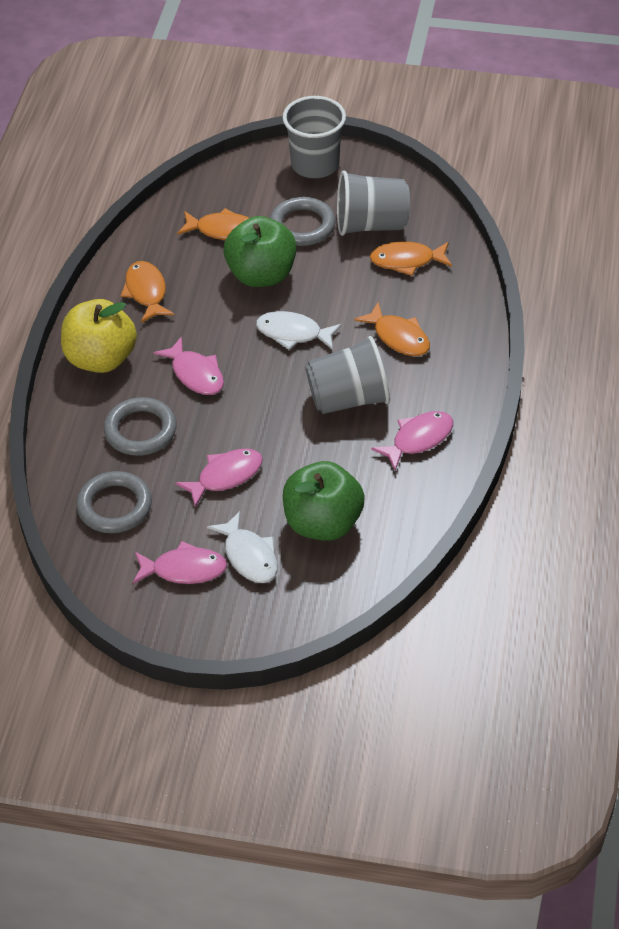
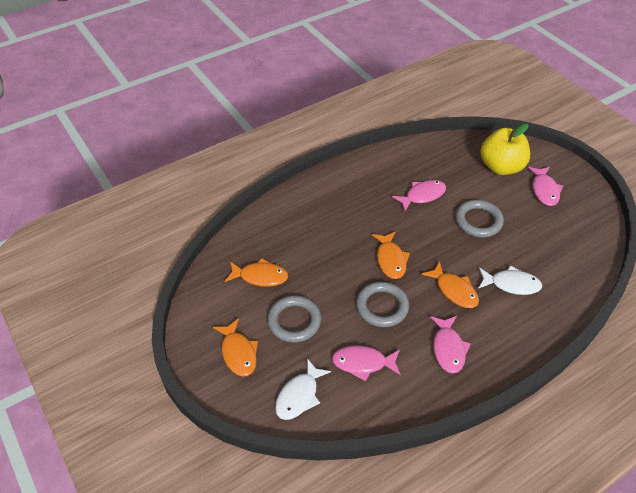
green apple: [223,216,296,287] [283,461,365,541] = 2 -> none = 0
grey cup: [283,96,346,178] [306,336,390,414] [337,170,410,236] = 3 -> none = 0

